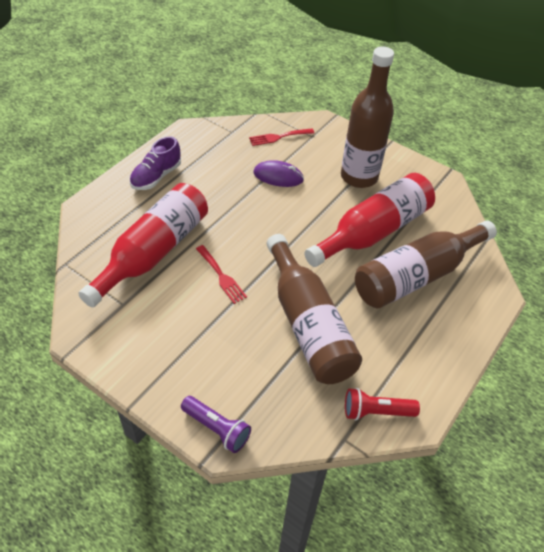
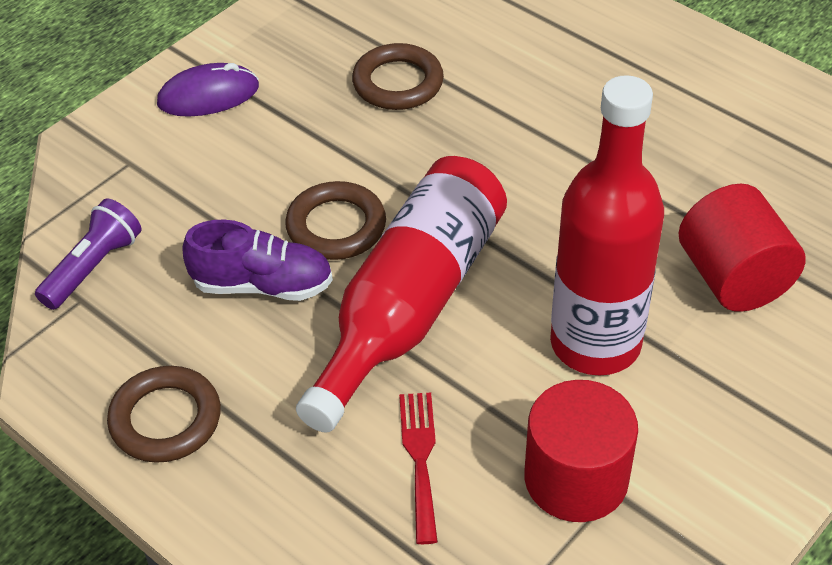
brown bottle: [267,234,362,384] [341,46,394,188] [355,220,497,308] = 3 -> none = 0
brown ring: none = 0 -> [107,366,221,463] [285,181,386,260] [352,43,444,110] = 3
red cylinder: none = 0 -> [524,380,638,522] [679,184,806,312] = 2
red flashlight: [345,388,420,420] = 1 -> none = 0
red fork: [196,245,247,304] [249,129,314,146] = 2 -> [399,392,438,544] = 1

